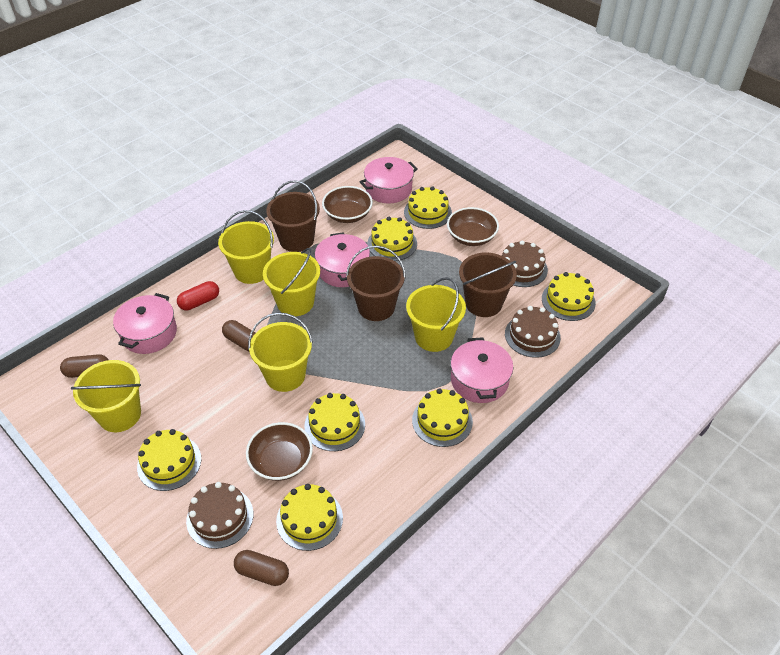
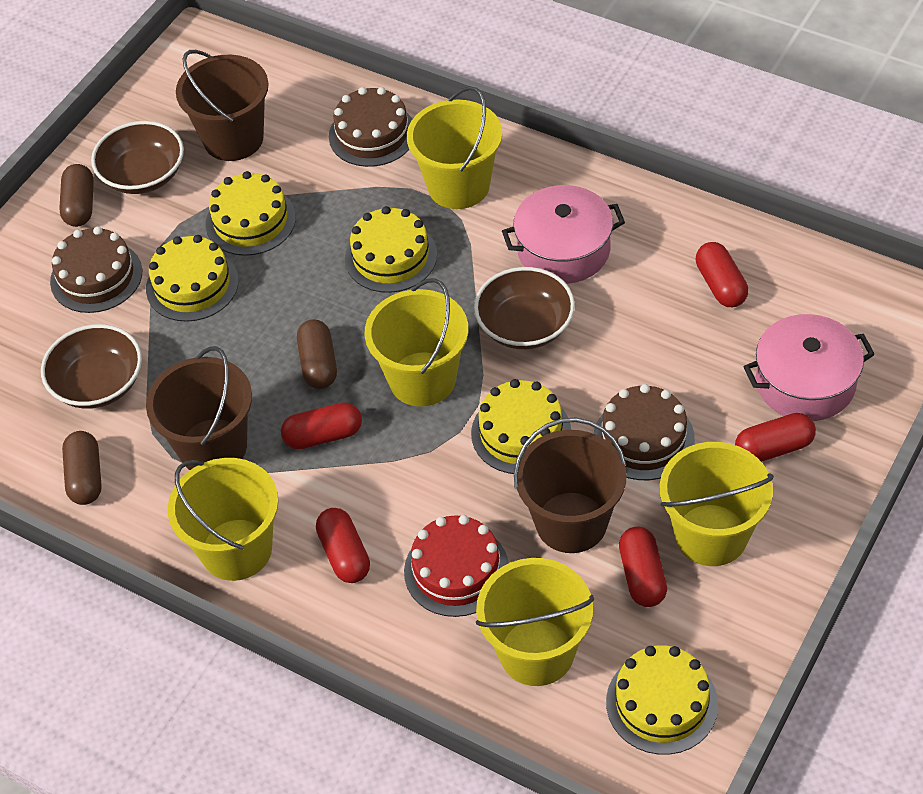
pink pot: [113,293,177,354] [315,232,370,287] [360,157,418,203] [451,337,513,403] = 4 -> [502,185,625,284] [743,314,875,421] = 2
red cake: none = 0 -> [404,515,509,617] = 1
red capsule: [177,281,219,310] = 1 -> [281,402,362,449] [316,508,370,583] [619,526,667,607] [696,242,748,307] [735,413,816,462] = 5
yellow cake: [137,429,201,491] [276,484,343,551] [304,393,365,451] [367,217,417,261] [404,186,452,229] [412,388,473,447] [542,272,596,321] = 7 -> [146,235,239,322] [206,171,296,256] [345,206,437,293] [471,379,571,474] [606,646,718,755] = 5

